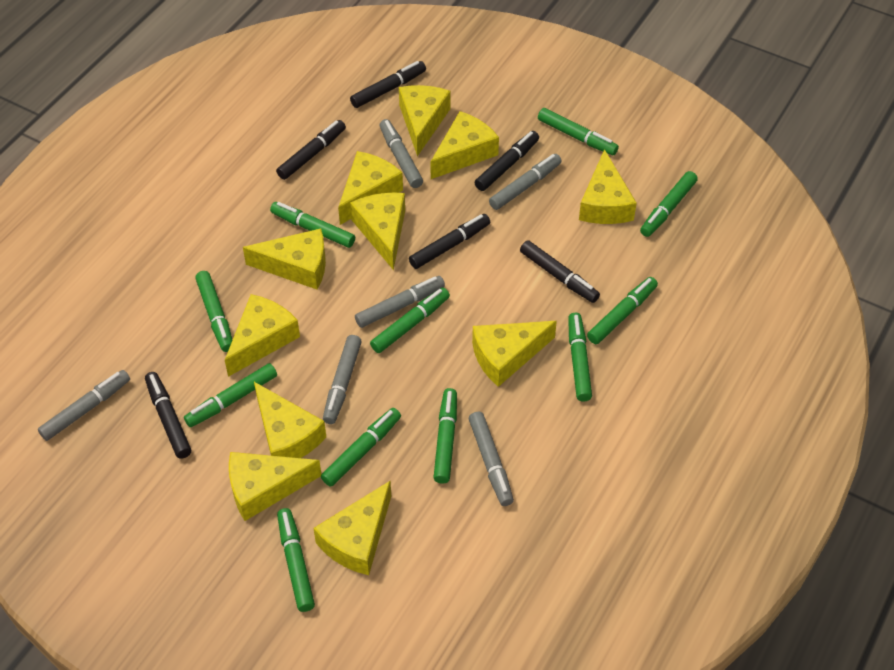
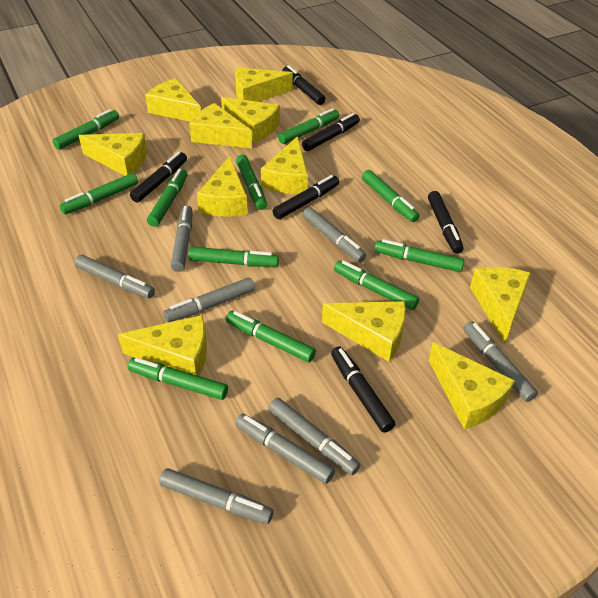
grey marker: [38,370,130,441] [323,335,362,424] [355,276,445,328] [379,119,423,188] [469,411,514,506] [489,154,562,210] = 6 -> [75,255,155,299] [159,468,273,524] [163,277,255,322] [171,205,193,272] [235,414,335,484] [268,398,360,475] [302,207,366,262] [464,321,538,402] = 8

